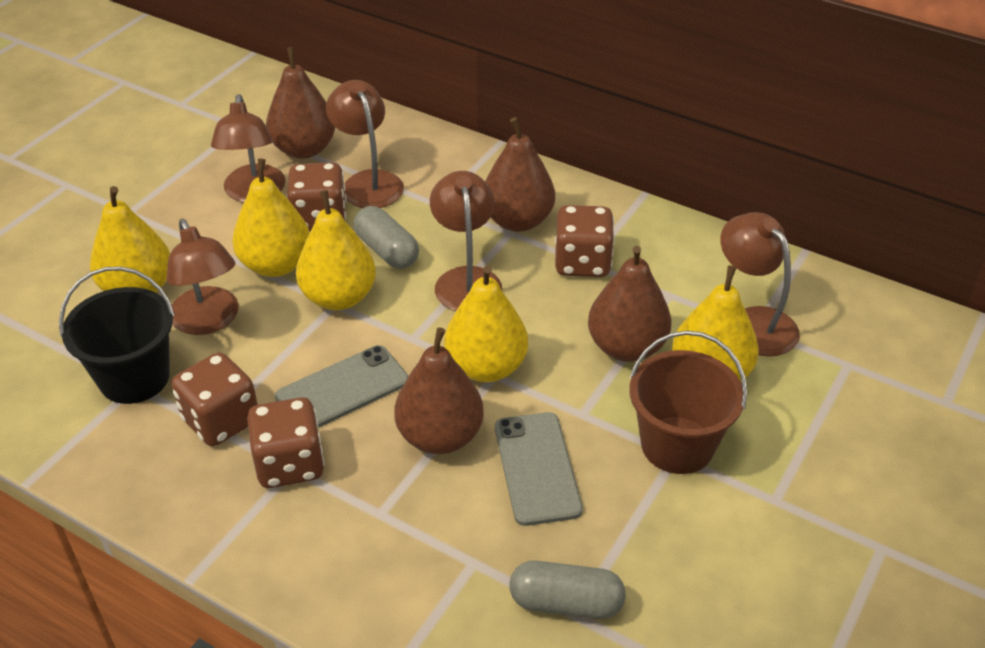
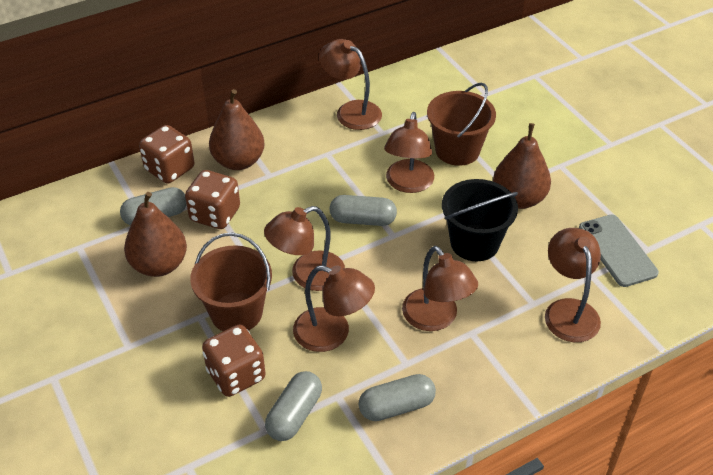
brown bucket: [629,330,747,474] = 1 -> [190,232,272,331] [427,83,496,166] = 2
brown dice: [172,352,258,446] [247,397,324,488] [287,162,346,231] [555,205,615,277] = 4 -> [139,125,195,183] [185,170,240,229] [202,324,266,397] = 3
brown lamp: [166,219,239,335] [211,94,286,202] [326,80,404,208] [430,171,502,311] [720,212,800,357] = 5 -> [264,206,345,291] [293,265,375,352] [319,39,382,130] [384,112,434,193] [402,246,478,331] [545,228,601,342] = 6
brown pear: [266,47,335,159] [394,327,484,454] [485,117,555,232] [588,246,671,362] = 4 -> [124,192,187,277] [209,89,265,170] [493,123,551,209] = 3
grey capsule: [354,206,419,269] [509,560,626,619] = 2 -> [120,187,187,225] [265,371,322,441] [330,195,397,226] [359,374,436,421] = 4
grey phone: [275,345,409,428] [495,412,583,526] = 2 -> [579,215,659,287] = 1
yellow pear: [90,186,170,293] [232,158,310,277] [296,190,376,310] [444,266,528,382] [672,265,759,381] = 5 -> none = 0

